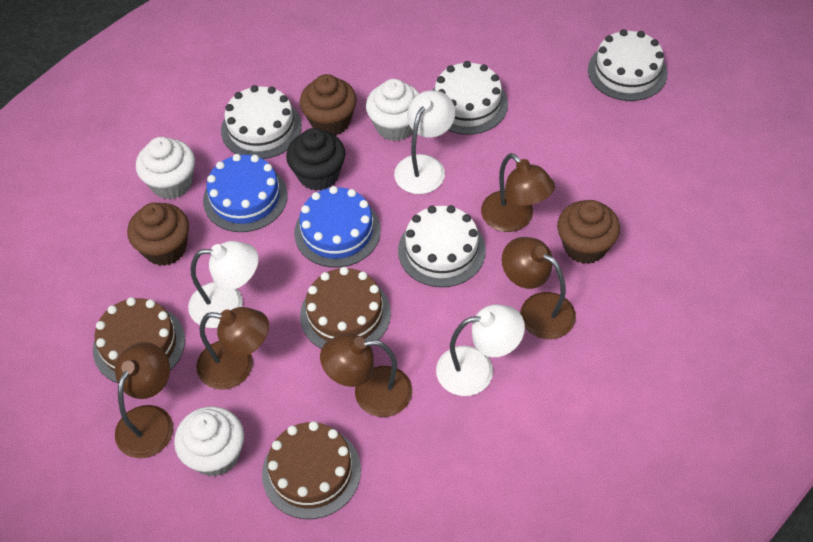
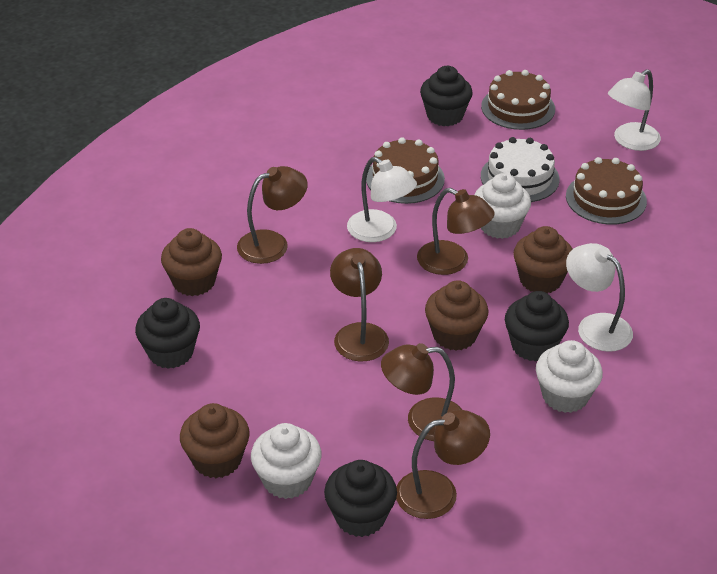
black cupcake: [286,128,345,191] = 1 -> [135,298,200,369] [324,460,397,537] [420,66,473,126] [505,291,569,362] = 4
blue cake: [203,154,287,232] [294,186,381,267] = 2 -> none = 0
brown cupcake: [127,203,189,266] [300,74,357,136] [557,200,620,264] = 3 -> [161,228,222,296] [180,403,250,478] [425,280,489,351] [513,226,572,293] = 4
white cake: [221,85,302,159] [398,205,486,287] [433,61,508,135] [588,29,668,101] = 4 -> [481,137,560,202] = 1

